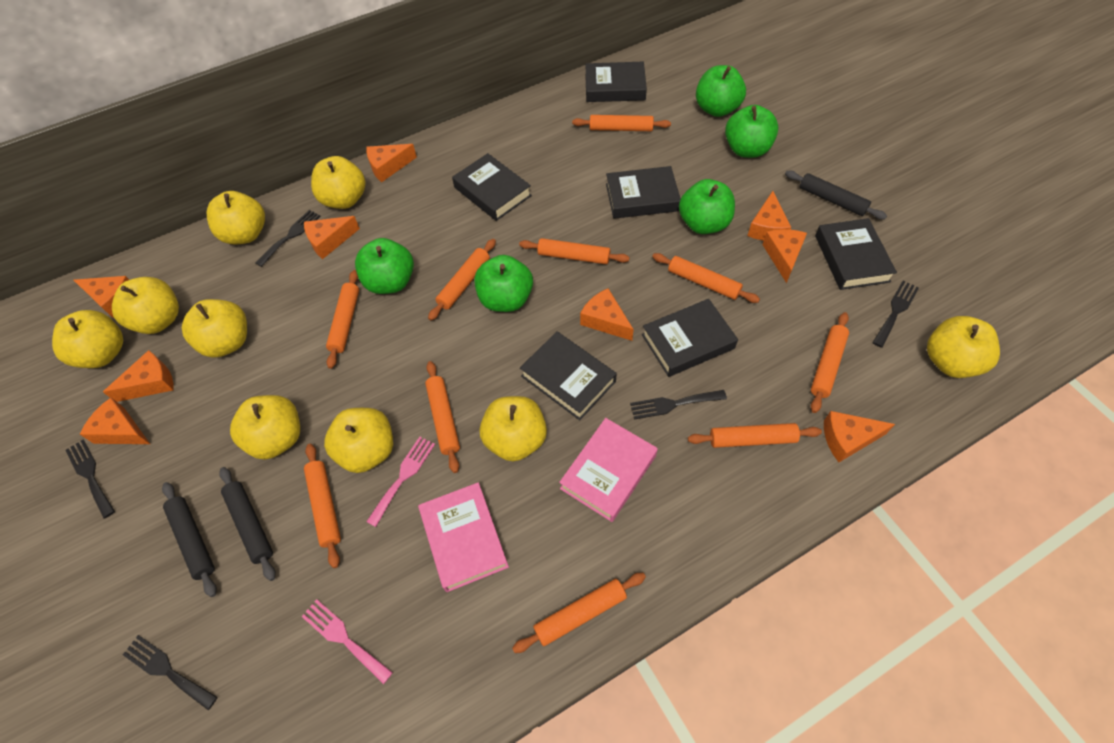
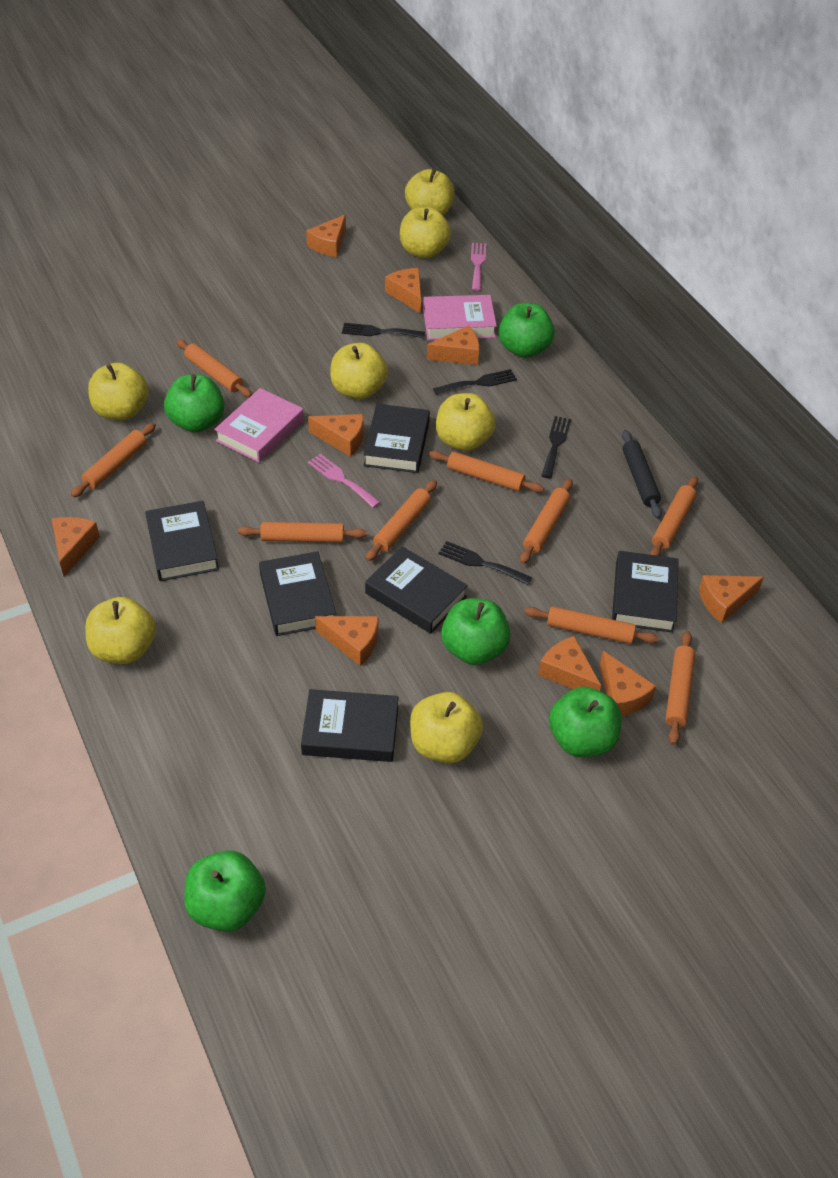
black fork: [66,440,115,518] [123,635,218,710] [255,210,321,267] [630,390,727,420] [872,281,919,348] = 5 -> [342,323,425,338] [433,369,517,395] [438,541,532,585] [541,416,571,479] = 4
black rolling pin: [162,482,217,597] [219,467,276,581] [785,171,887,220] = 3 -> [622,430,662,519] = 1
orange rolling pin: [304,444,341,568] [326,270,359,369] [425,361,460,473] [428,239,496,320] [512,573,646,653] [519,238,630,264] [572,115,671,131] [652,253,760,303] [688,423,822,448] [811,312,849,413] = 10 -> [71,423,156,498] [176,339,252,397] [238,522,367,543] [366,480,437,561] [429,451,544,493] [520,479,573,564] [525,606,659,644] [650,476,698,556] [665,631,695,745] = 9
yellow apple: [52,310,123,368] [112,277,179,334] [182,299,247,358] [207,191,265,244] [230,395,300,459] [311,156,366,209] [324,408,393,473] [480,396,547,461] [927,316,1000,378] = 9 -> [85,597,156,664] [88,363,149,421] [330,343,388,400] [400,207,451,259] [405,168,455,216] [410,692,483,763] [436,393,496,451] = 7

